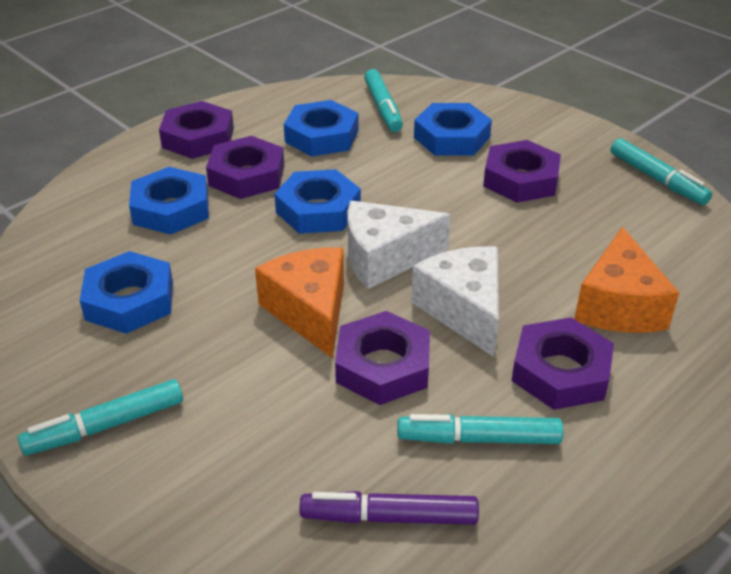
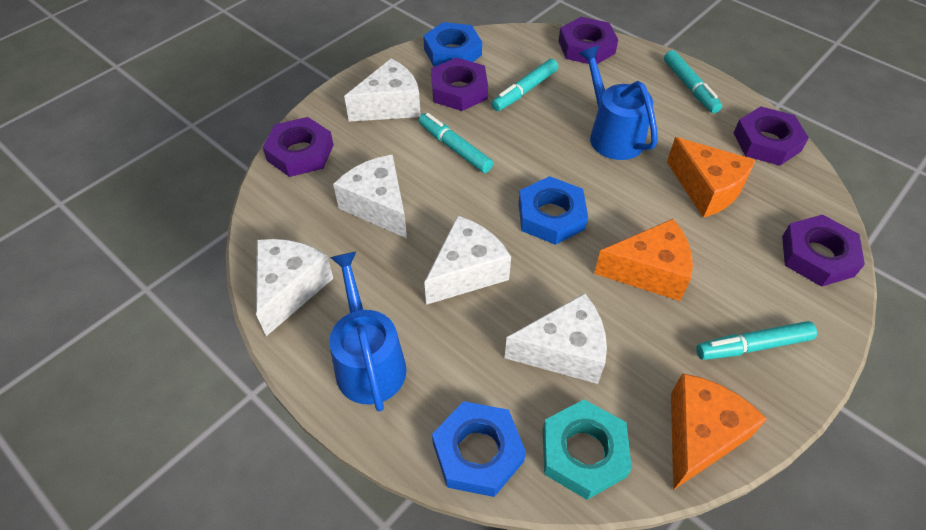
blue nut: [80,251,173,334] [129,167,209,235] [274,169,361,234] [284,100,358,157] [414,103,492,156] = 5 -> [423,22,482,67] [432,401,526,497] [519,176,588,245] = 3
blue watering can: none = 0 -> [329,251,407,412] [579,46,658,160] = 2
orange cheese: [255,248,344,358] [574,227,679,333] = 2 -> [594,219,693,301] [667,137,755,218] [671,373,767,490] = 3
purple marker: [300,491,479,525] = 1 -> none = 0
turquoise nut: none = 0 -> [543,400,632,500] = 1
white cheese: [347,201,451,289] [411,246,499,357] = 2 -> [256,239,333,336] [333,155,407,238] [344,58,421,122] [424,215,511,305] [505,293,607,384] = 5

